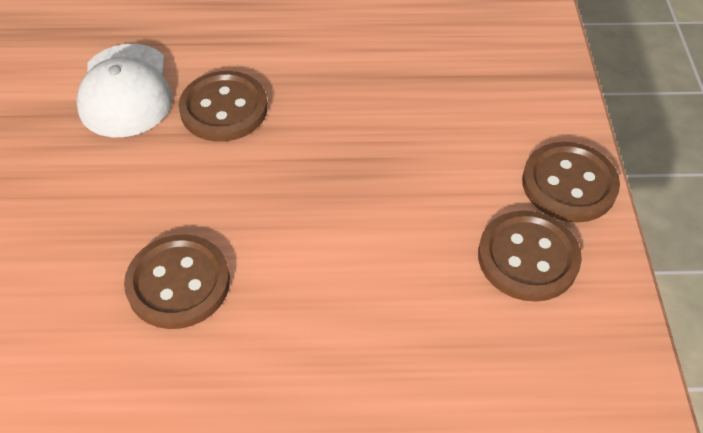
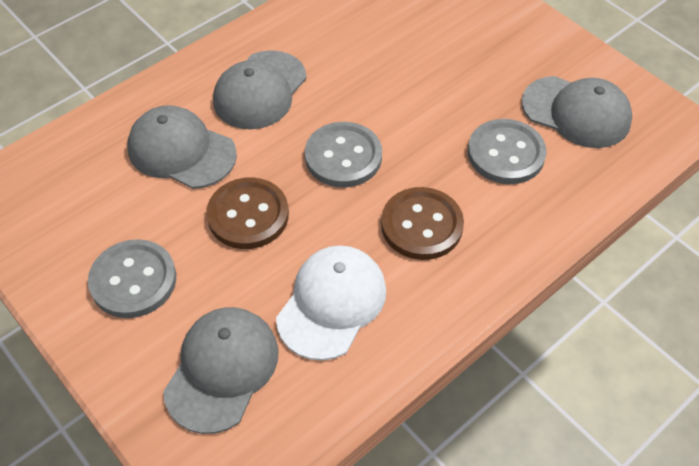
brown button: [124,234,230,329] [179,71,268,142] [478,210,582,302] [522,142,620,223] = 4 -> [206,177,289,249] [381,187,464,260] = 2
grey button: none = 0 -> [88,239,176,318] [305,122,382,187] [468,119,547,184] = 3
grey cap: none = 0 -> [127,105,237,189] [163,307,279,434] [213,50,307,129] [522,76,632,148] = 4

